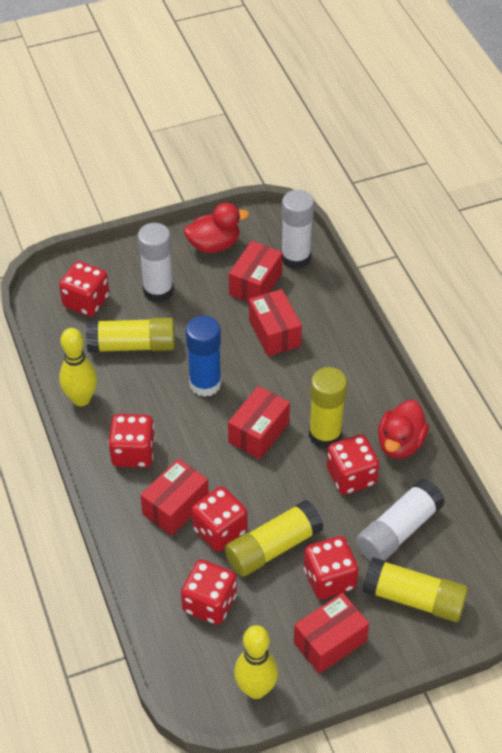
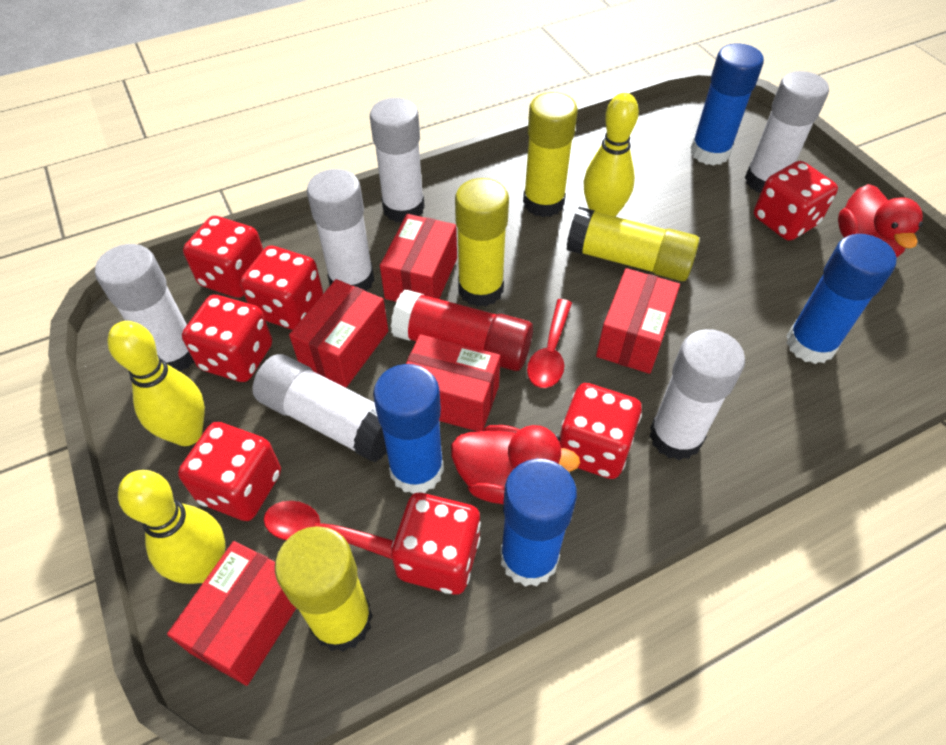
blue glue stick: [186,316,222,397] = 1 -> [373,364,444,494] [500,459,577,587] [691,43,764,166] [786,234,896,364] = 4
red dice: [59,261,109,316] [108,414,155,468] [181,559,237,625] [192,486,248,552] [304,536,359,599] [327,434,380,495] = 6 -> [178,422,281,521] [182,295,272,382] [183,216,263,298] [240,245,323,330] [391,493,481,595] [559,383,642,479] [754,161,838,241] = 7
red glue stick: none = 0 -> [391,289,533,371] = 1
red spoon: none = 0 -> [264,501,394,559] [527,299,572,388] = 2
white glue stick: [138,223,174,303] [281,190,314,269] [356,479,445,561] = 3 -> [95,244,194,372] [252,354,387,462] [307,169,374,291] [370,98,425,222] [649,329,745,460] [745,71,829,192] = 6
yellow bowling pin: [59,328,97,406] [234,625,278,699] = 2 -> [107,321,205,446] [118,470,226,584] [583,93,639,217] = 3

